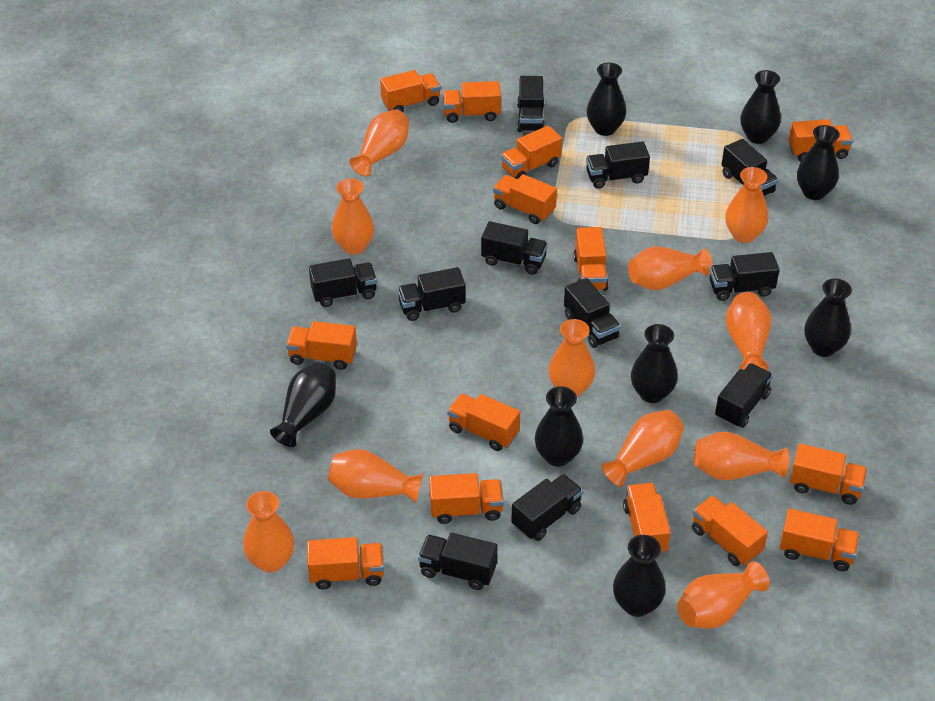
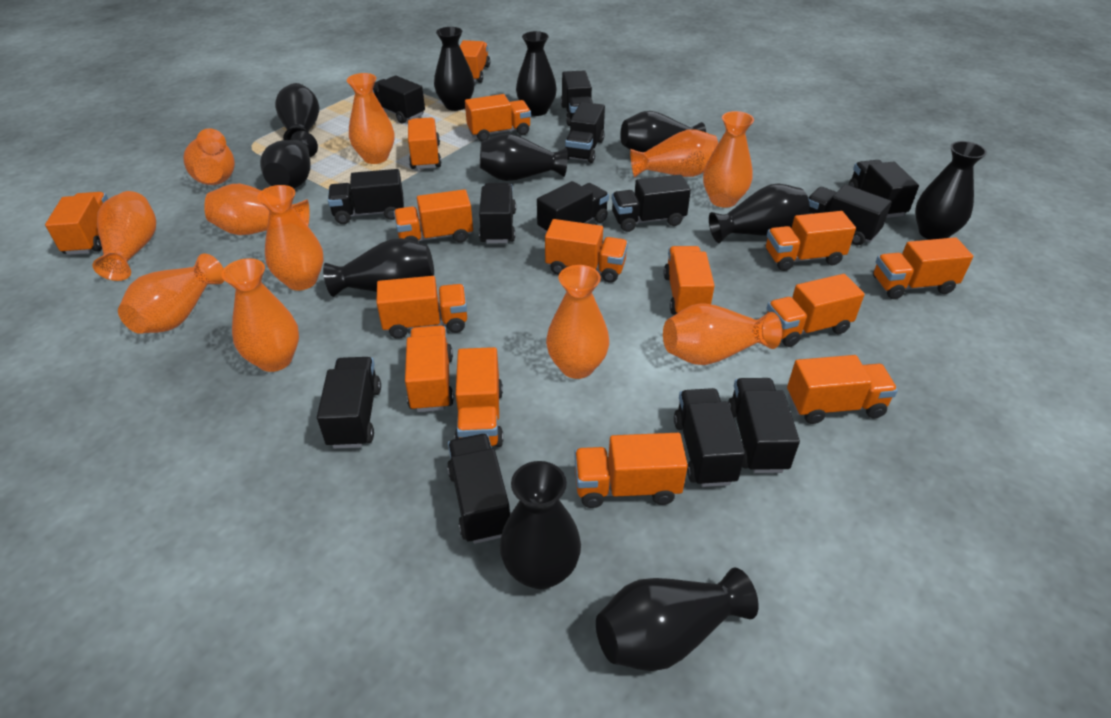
black truck: [309,258,377,307] [397,267,466,321] [418,533,497,590] [481,221,548,275] [511,474,583,541] [517,76,545,132] [564,278,621,348] [586,141,650,189] [710,252,779,301] [715,363,773,428] [722,139,778,196] = 11 -> [317,357,381,449] [328,169,404,224] [373,75,425,123] [447,434,511,544] [479,183,516,243] [537,181,609,234] [561,70,593,126] [565,102,605,163] [612,175,691,232] [674,388,745,487] [728,378,800,473] [808,185,892,245] [849,160,919,218] = 13
black vase: [270,362,336,447] [535,386,583,467] [587,63,626,136] [613,535,666,617] [631,324,678,403] [740,70,781,144] [797,125,840,200] [805,278,852,357] = 8 -> [260,131,318,188] [275,83,319,140] [323,238,434,297] [434,27,475,111] [480,133,568,181] [500,461,581,589] [516,31,557,116] [596,568,759,671] [620,111,706,152] [709,184,810,243] [915,141,987,240] = 11
orange truck: [286,321,357,370] [307,537,384,589] [380,70,441,112] [429,473,504,524] [443,81,501,123] [447,394,520,451] [493,174,557,224] [501,126,562,179] [573,227,609,291] [623,483,671,554] [692,496,768,566] [780,508,860,571] [788,119,853,161] [790,444,867,505] = 14 -> [45,192,108,255] [376,276,467,339] [394,189,473,243] [405,325,454,412] [408,117,441,169] [455,347,503,447] [460,40,490,83] [465,94,531,141] [545,219,628,283] [574,433,688,508] [664,246,715,315] [766,211,856,271] [766,274,865,347] [787,355,898,424] [873,237,973,299] = 15

